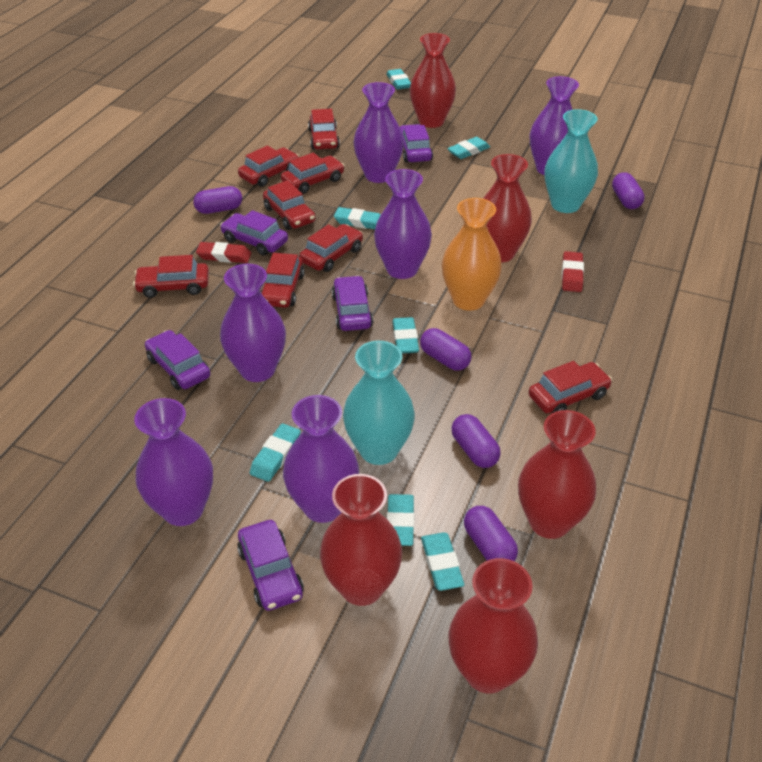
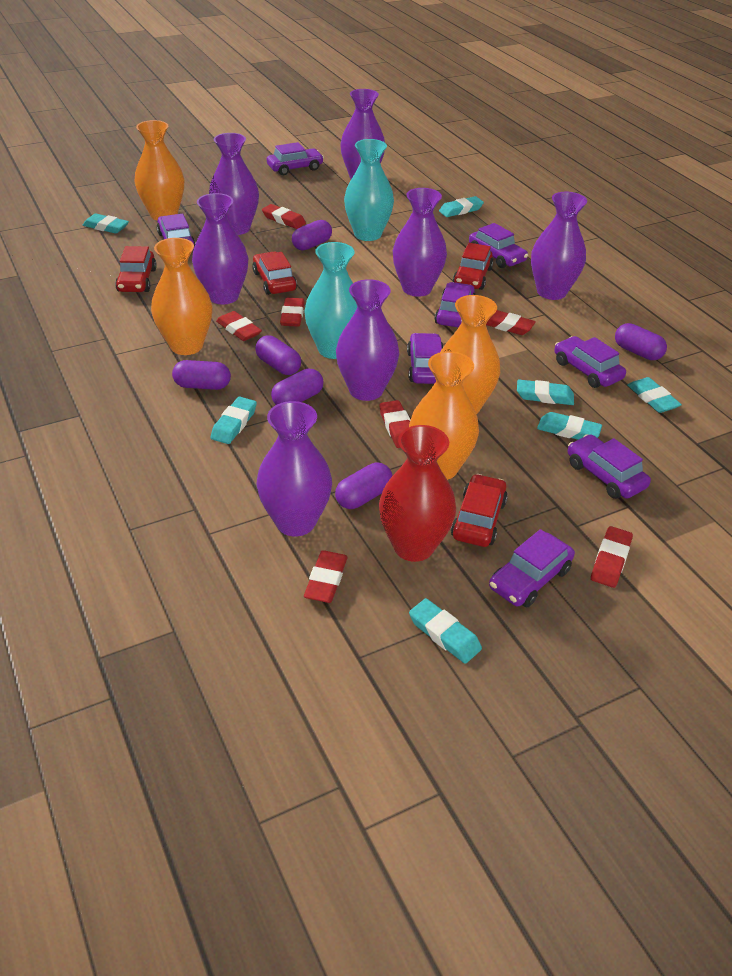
orange vase: [442,198,502,311] = 1 -> [135,120,184,221] [151,238,212,355] [409,351,479,480] [441,295,500,414] = 4
purple capsule: [193,186,242,214] [420,328,472,371] [452,414,501,468] [464,506,518,561] [612,172,645,209] = 5 -> [172,360,231,390] [255,335,301,375] [271,369,323,405] [292,220,332,250] [335,463,393,509] [615,323,667,360] = 6
purple car: [145,330,210,390] [220,210,288,256] [237,520,304,611] [332,276,373,331] [400,124,433,162] = 5 -> [157,214,196,250] [267,142,324,175] [407,333,443,384] [435,282,475,328] [469,223,528,268] [489,529,575,607] [554,336,626,388] [568,434,651,499] = 8
purple vase: [134,398,213,526] [220,264,286,382] [283,395,359,523] [353,82,404,183] [374,169,432,279] [530,76,579,175] = 6 -> [192,193,248,305] [209,133,259,235] [256,401,332,536] [336,279,399,401] [340,89,385,179] [393,188,447,297] [531,192,587,300] = 7
red car: [133,255,209,298] [238,145,299,187] [260,253,305,308] [263,180,315,230] [281,153,345,194] [299,224,363,272] [308,109,340,150] [528,361,612,414] = 8 -> [115,246,157,292] [252,252,297,295] [451,474,508,547] [453,243,493,290] = 4
red eraser: [196,242,251,263] [562,251,584,292] = 2 -> [216,311,262,341] [262,204,306,229] [280,298,305,327] [304,550,347,603] [380,400,410,448] [486,310,536,335] [591,526,633,588] = 7
red vase: [320,474,402,606] [410,33,456,128] [448,558,538,693] [483,154,532,263] [518,410,596,539] = 5 -> [379,425,456,562] = 1

